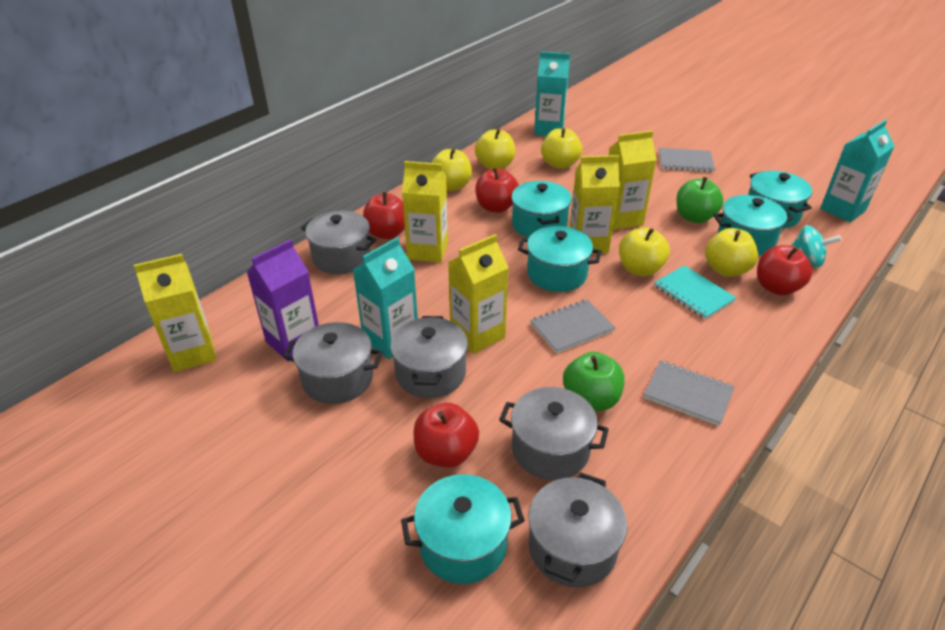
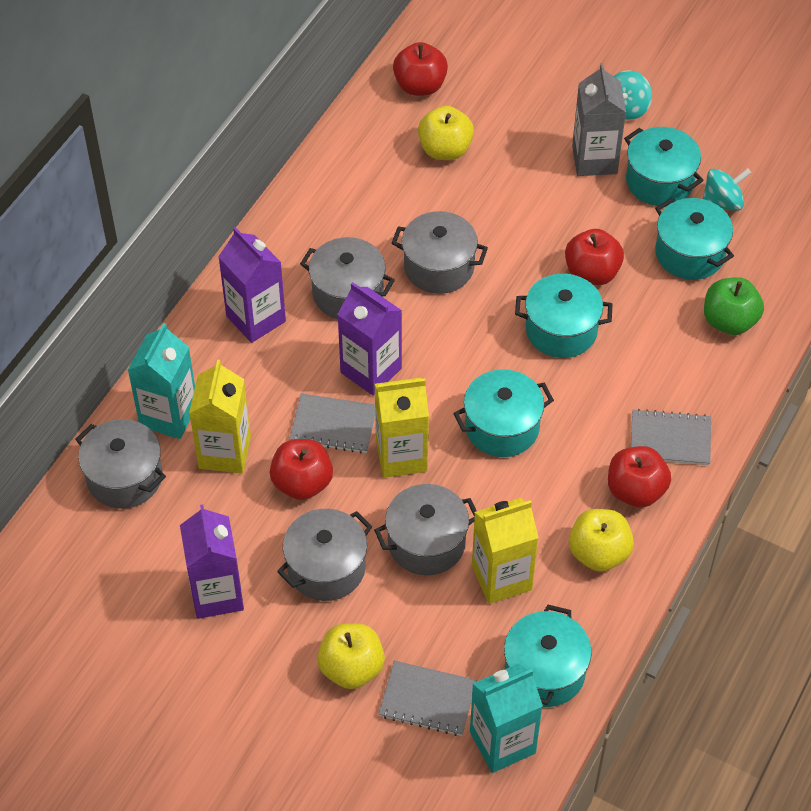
green apple: [563,352,625,411] [676,177,724,223] = 2 -> [704,277,764,335] = 1
grey carton: none = 0 -> [572,63,626,176] = 1
purple carton: [247,239,319,362] = 1 -> [180,504,244,619] [218,227,286,343] [337,282,402,396] = 3
turquoise carton: [353,237,418,359] [534,51,570,136] [820,119,894,222] = 3 -> [128,323,195,439] [470,663,543,773] = 2
turquoise notebook: [654,265,737,320] = 1 -> none = 0
turquoise spinning top: [791,225,841,267] = 1 -> [614,70,652,120] [703,168,751,211] = 2
yellow apple: [431,148,472,191] [475,129,515,170] [541,128,582,169] [619,227,670,276] [705,228,758,277] = 5 -> [317,623,385,689] [418,106,474,160] [569,509,634,572] = 3
yellow carton: [134,254,217,372] [402,161,448,263] [448,234,509,354] [570,155,620,254] [609,131,657,230] = 5 -> [189,360,251,473] [374,378,429,478] [472,498,539,604] = 3

